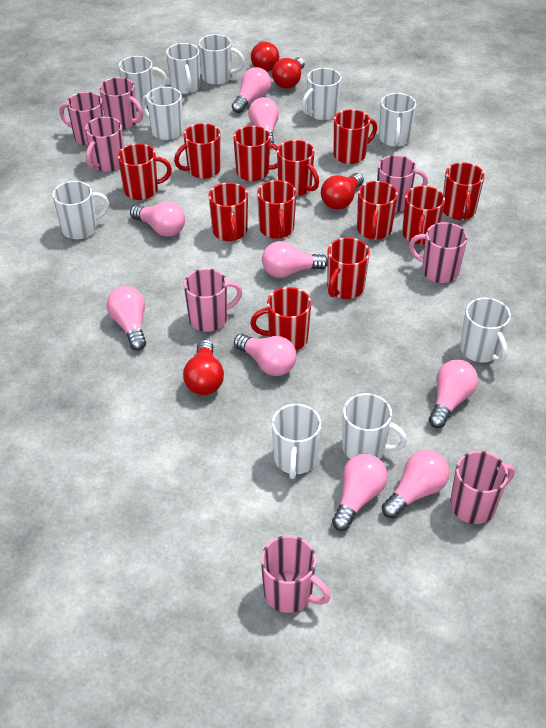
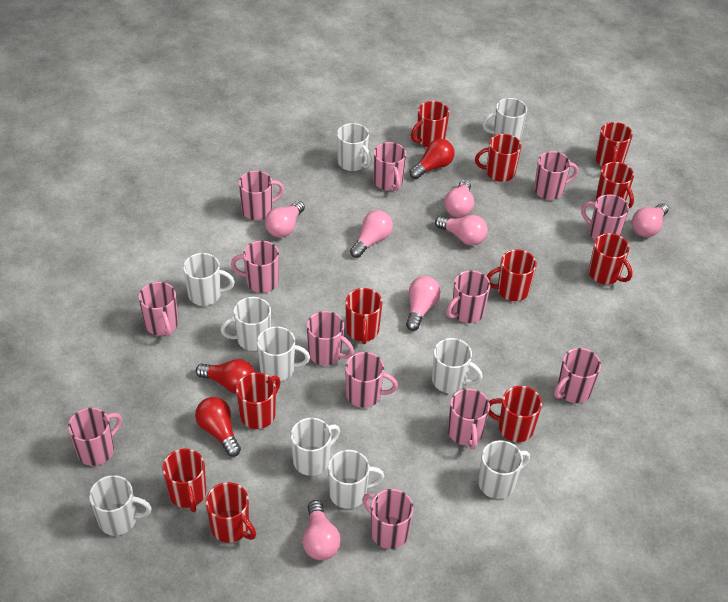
pink light bulb: [106,286,146,351] [130,201,185,237] [232,67,271,113] [234,334,296,376] [248,97,279,143] [262,241,328,278] [332,454,388,531] [382,450,449,518] [429,360,478,428] = 9 -> [265,201,305,238] [302,500,341,560] [350,210,393,258] [406,276,441,331] [435,215,488,246] [444,180,474,217] [632,203,668,237] = 7
pink mug: [60,92,104,146] [85,117,124,172] [99,77,143,130] [184,268,242,332] [261,535,331,613] [377,155,428,212] [409,222,468,283] [450,451,515,524] = 8 -> [68,408,122,466] [138,282,178,337] [231,241,279,293] [239,171,284,220] [307,311,354,365] [345,352,398,408] [363,489,414,549] [374,142,406,191] [446,270,490,323] [448,389,490,450] [534,151,578,200] [554,348,601,403] [581,194,629,240] = 13
red light bulb: [183,340,224,395] [251,41,279,72] [272,57,305,88] [321,173,364,210] = 4 -> [195,397,241,457] [196,359,255,393] [410,139,455,179] = 3
red mug: [118,143,172,200] [174,123,221,179] [209,183,248,241] [233,126,278,181] [250,287,311,350] [257,180,297,239] [277,140,319,196] [327,237,370,299] [334,109,377,164] [357,181,398,240] [402,186,445,245] [443,162,485,220] = 12 -> [162,449,206,512] [206,482,256,543] [236,372,280,429] [345,288,382,344] [411,101,449,147] [475,134,522,182] [486,249,537,301] [488,386,542,442] [589,233,633,284] [595,122,633,167] [595,162,634,208] = 11

